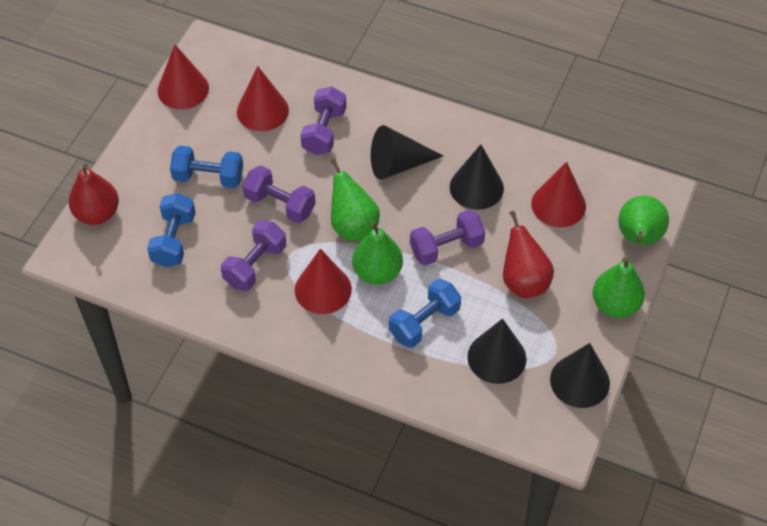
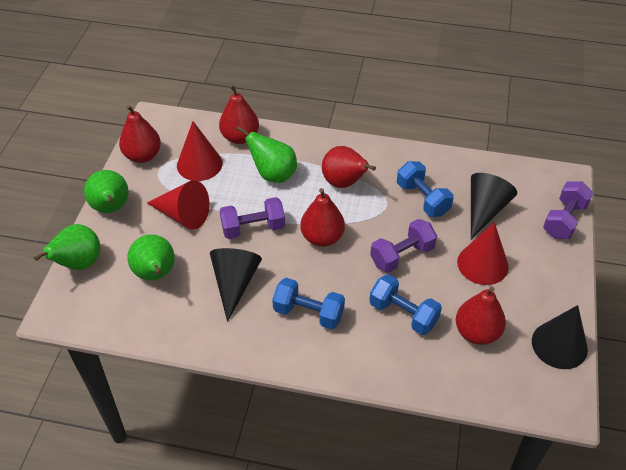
black cone: [371,125,443,180] [450,144,504,210] [467,319,527,384] [550,343,610,408] = 4 -> [210,248,262,322] [471,173,517,239] [532,305,588,369] = 3
purple dumbbell: [221,220,286,291] [242,165,316,223] [300,87,346,155] [410,210,485,266] = 4 -> [219,197,285,239] [370,219,437,273] [543,181,593,239] = 3
red cone: [157,44,209,109] [237,66,289,131] [295,249,352,314] [531,162,586,227] = 4 -> [147,180,209,230] [177,121,223,181] [457,222,509,285] = 3
red pear: [69,163,119,225] [503,211,554,298] = 2 -> [119,105,161,163] [219,84,259,144] [300,188,345,247] [322,146,376,188] [456,287,506,345] = 5

